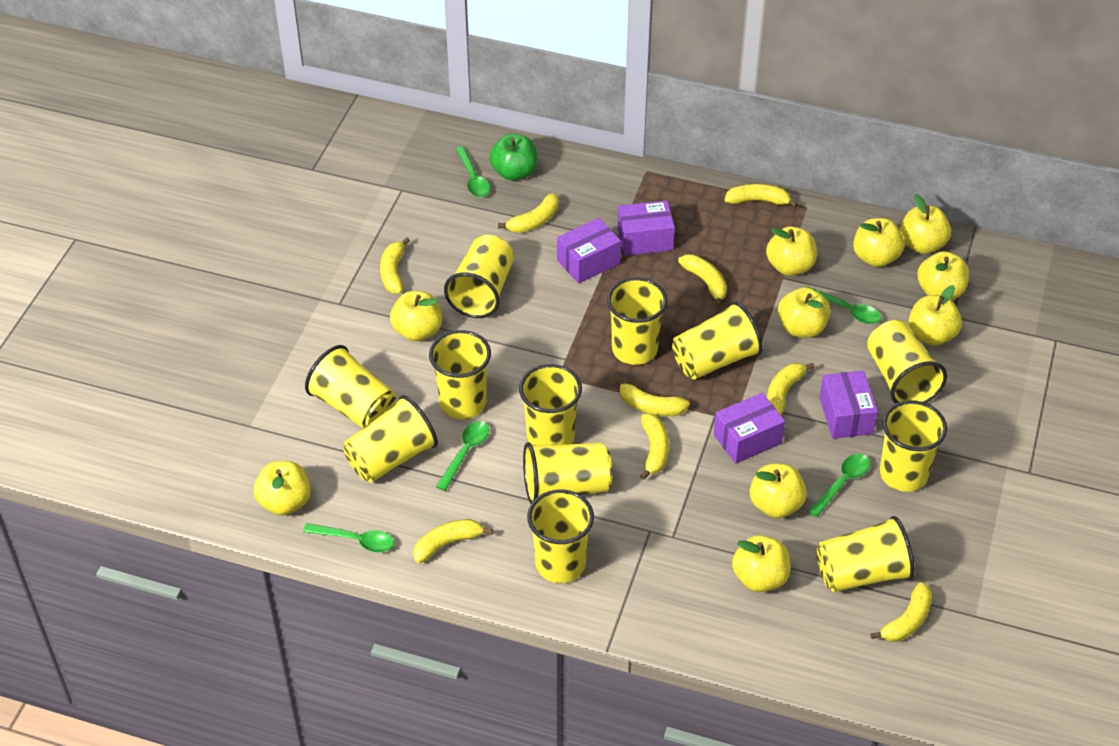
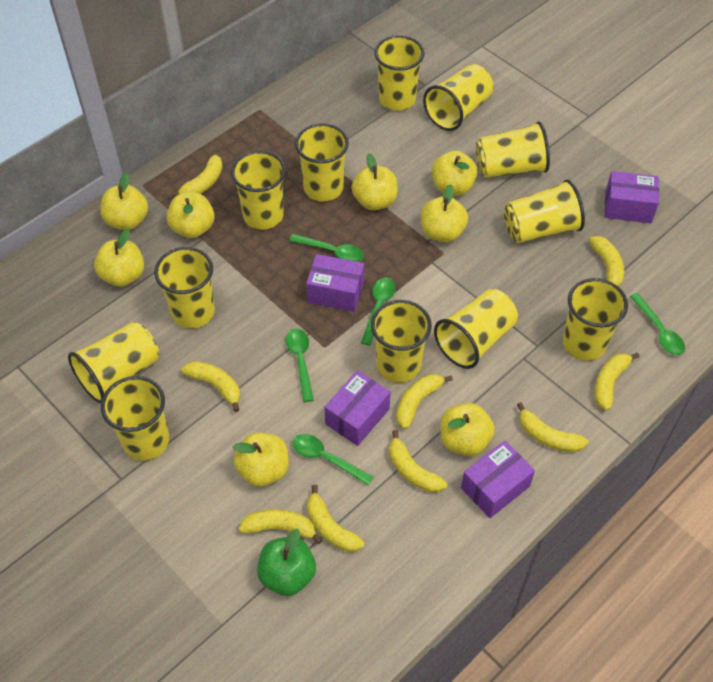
yellow apple: [254,461,311,516] [390,291,442,341] [732,535,790,592] [750,463,807,518] [766,226,817,276] [778,287,831,338] [853,218,904,267] [900,194,951,254] [909,285,962,346] [917,251,969,300] = 10 -> [94,229,144,287] [100,172,148,230] [167,192,215,238] [233,432,289,487] [352,153,398,210] [421,184,468,242] [431,151,478,196] [440,403,495,456] = 8

